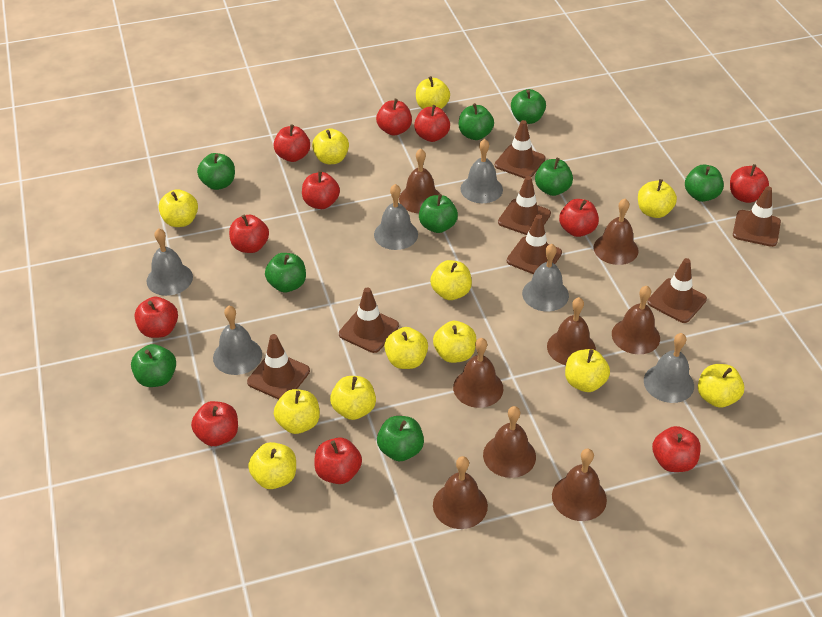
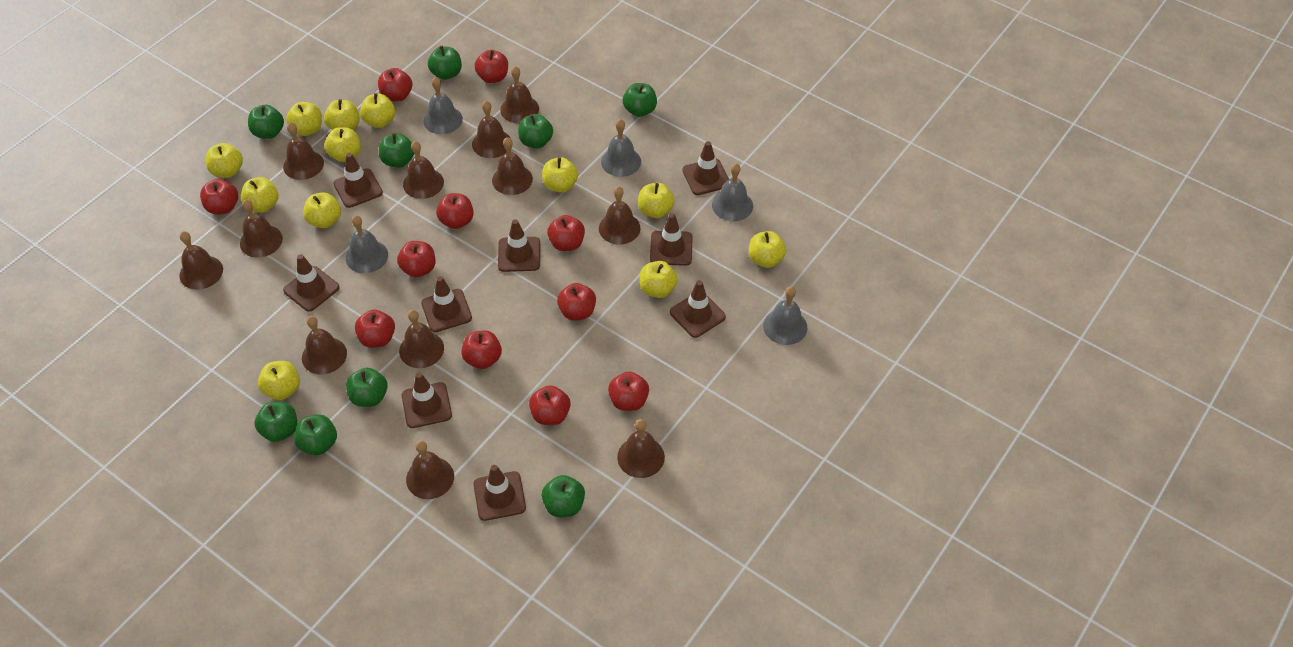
brown bell: [399,149,440,213] [433,456,488,529] [453,338,503,408] [483,406,536,478] [547,297,596,365] [552,448,607,521] [593,199,639,265] [612,286,660,354] = 8 -> [179,231,223,290] [240,199,283,258] [283,122,324,180] [302,316,347,374] [399,310,444,368] [403,141,444,199] [406,440,454,499] [472,101,511,158] [492,137,533,195] [500,66,539,123] [599,186,640,245] [617,419,665,478] = 12
brown traffic cone: [247,334,310,400] [339,287,399,353] [495,120,546,179] [498,176,551,235] [507,215,562,274] [648,258,707,323] [733,186,781,247] = 7 -> [283,254,340,312] [333,153,383,208] [402,372,452,428] [421,276,472,332] [474,465,526,521] [498,219,540,272] [650,213,693,266] [670,280,726,338] [682,141,729,195] = 9
grey bell: [147,228,193,296] [213,306,262,375] [374,184,418,250] [460,139,503,203] [522,244,569,311] [644,333,694,403] = 6 -> [346,215,388,273] [423,77,463,134] [601,119,641,177] [712,163,753,221] [763,286,807,345] = 5

